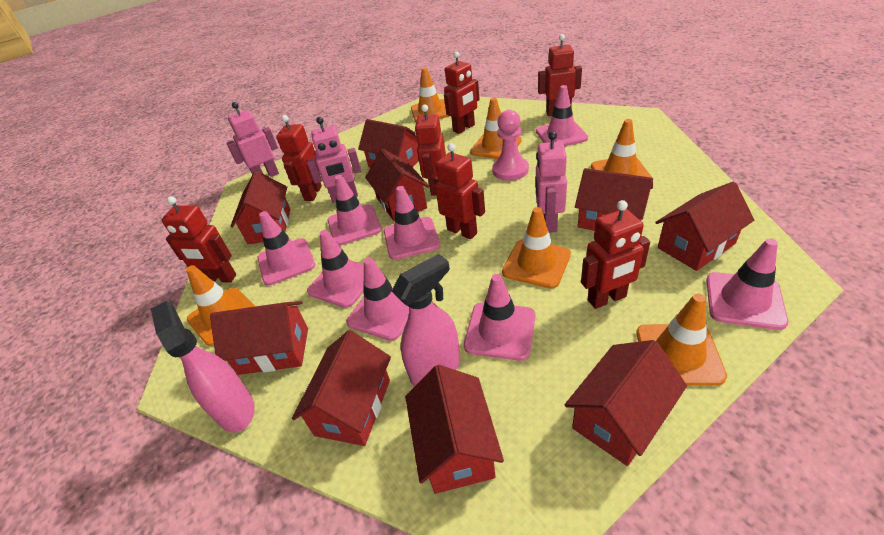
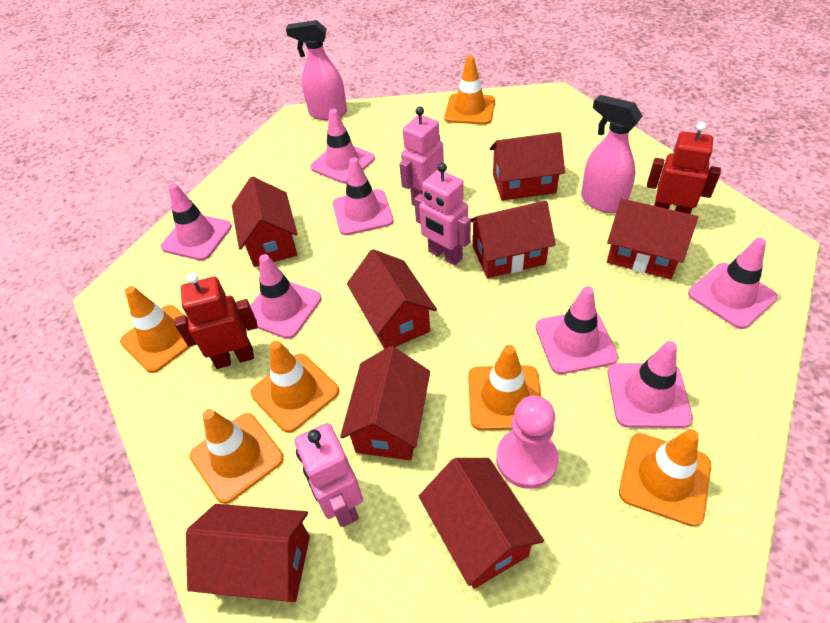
pink traffic cone: [257,211,315,286] [307,230,364,308] [328,175,382,246] [347,257,409,341] [384,186,440,260] [464,274,536,361] [536,85,588,146] [706,238,788,330] = 8 -> [161,183,232,261] [250,254,321,339] [310,109,375,184] [333,157,394,235] [536,286,618,374] [608,341,693,428] [688,238,778,329] = 7
red house: [210,301,308,375] [230,171,291,244] [292,330,391,446] [358,119,419,168] [365,149,429,221] [405,365,504,494] [565,340,687,466] [575,168,653,231] [655,182,754,271] = 9 -> [186,504,310,602] [232,177,297,267] [340,346,430,460] [347,249,437,349] [419,458,544,589] [471,201,556,278] [489,132,565,201] [607,199,698,279] = 8
red robot: [161,196,236,283] [276,115,322,201] [415,104,446,196] [434,143,485,239] [444,51,480,134] [538,34,582,116] [581,200,650,309] = 7 -> [175,273,258,369] [647,122,721,214] = 2

